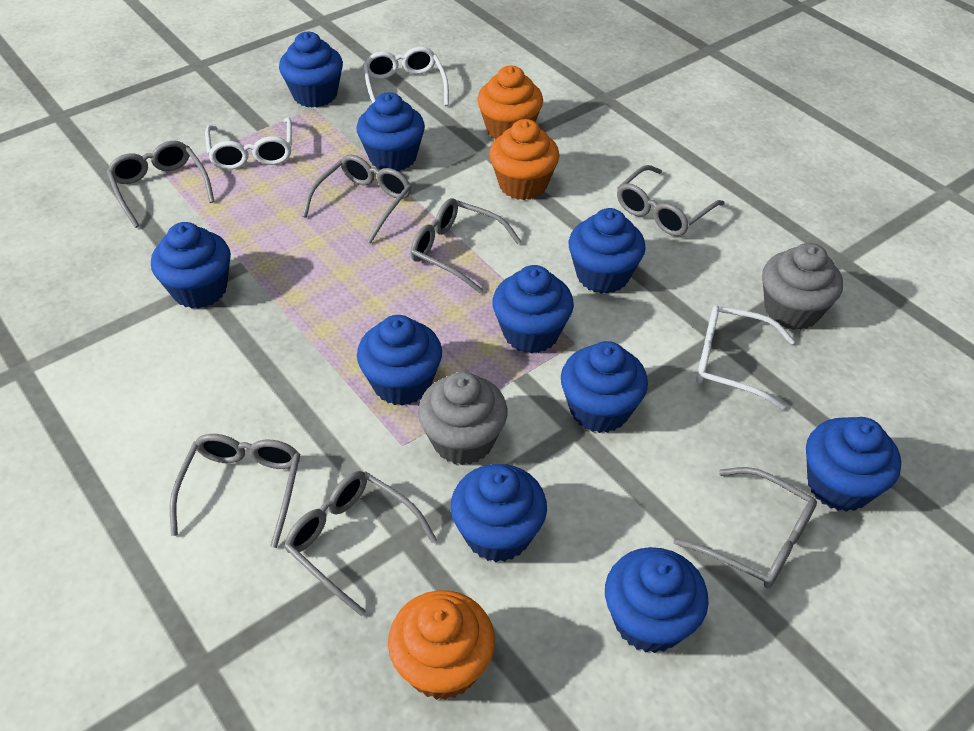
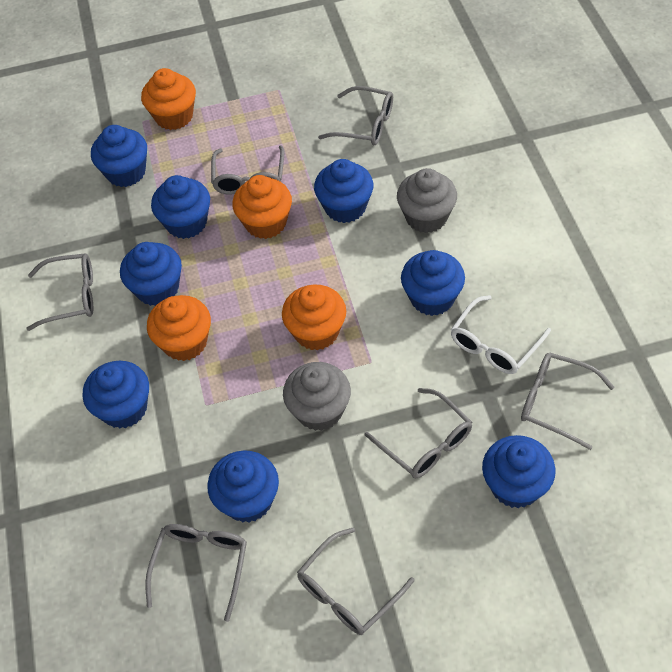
blue cupcake: [151,222,231,309] [279,32,343,108] [356,92,425,171] [357,315,442,406] [451,464,547,562] [493,265,574,354] [561,341,648,433] [569,208,646,294] [605,547,709,653] [806,417,901,512] = 10 -> [83,361,149,429] [91,125,147,187] [120,242,182,306] [151,175,210,239] [207,450,279,522] [314,159,373,223] [401,250,465,316] [482,435,555,508] = 8
orange cupcake: [388,590,495,700] [477,66,543,140] [489,119,560,200] = 3 -> [141,68,196,130] [147,295,211,361] [232,175,292,239] [282,284,346,350] = 4
white glasses: [205,117,292,170] [363,47,449,106] [696,305,795,410] = 3 -> [451,295,551,374] = 1

